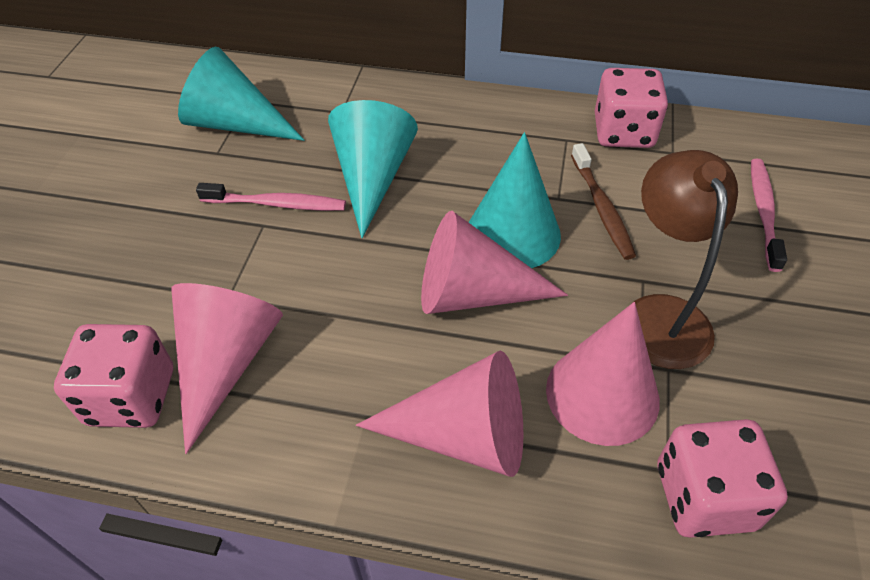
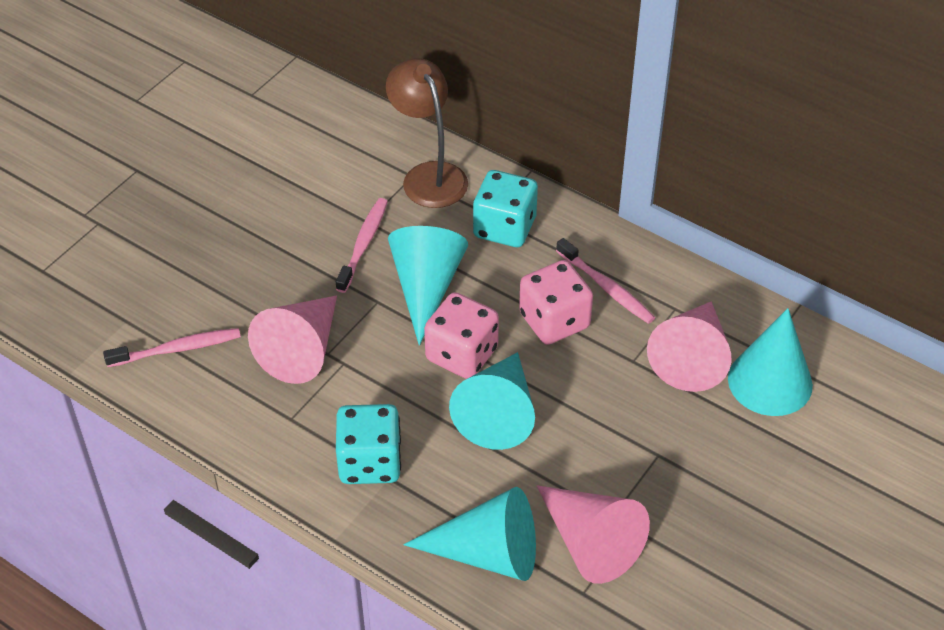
brown toothbrush: [571,143,636,260] = 1 -> none = 0
pink cone: [171,283,283,454] [356,351,523,477] [421,211,568,314] [546,302,660,446] = 4 -> [248,296,337,384] [537,485,650,584] [647,301,731,392] = 3
pink dice: [54,324,173,428] [595,68,668,148] [658,419,788,538] = 3 -> [424,292,499,379] [519,260,593,345] = 2
pink toothbrush: [196,183,346,211] [751,158,787,272] = 2 -> [103,328,241,367] [336,198,388,293] [556,238,655,324] = 3
turquoise cone: [178,47,304,141] [328,100,418,238] [469,132,561,268] = 3 -> [388,226,468,346] [403,487,536,581] [449,352,535,450] [728,308,813,416] = 4
turquoise dice: none = 0 -> [336,404,401,484] [473,170,538,247] = 2

